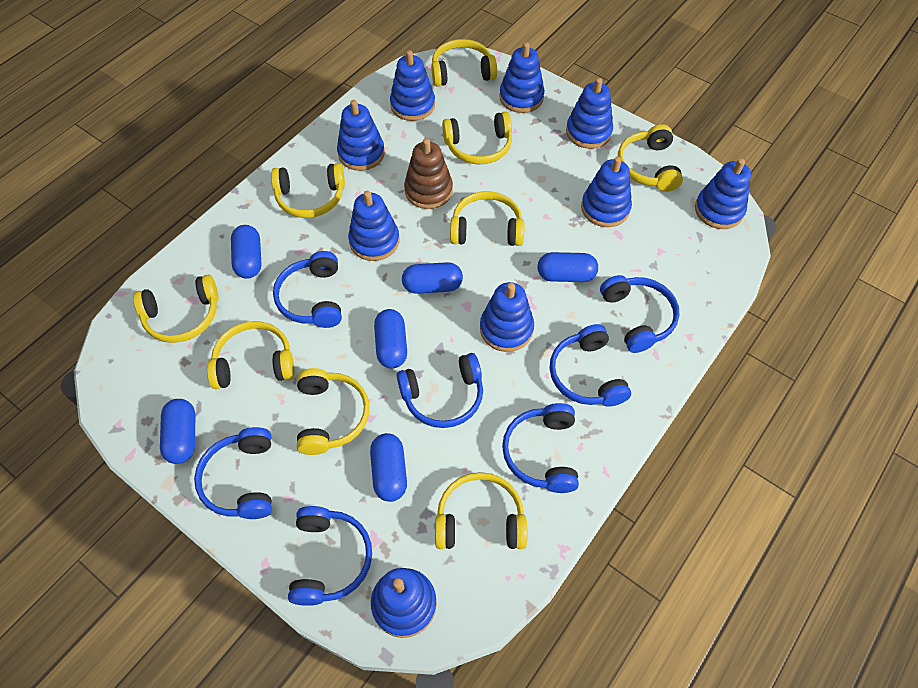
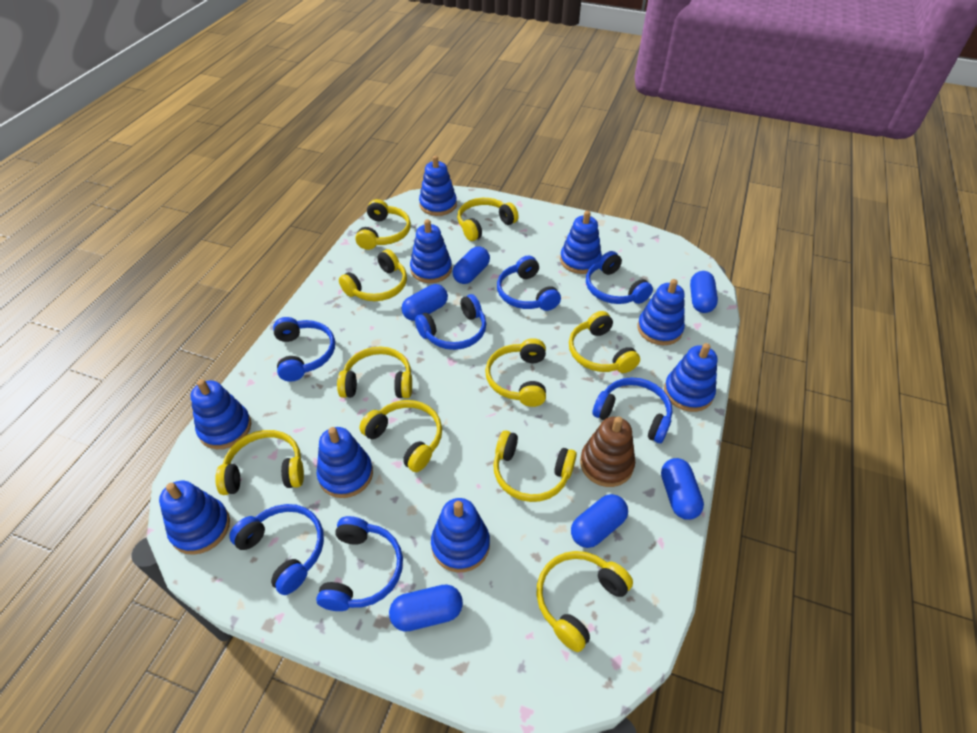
yellow headphones: [133,275,219,343] [207,321,294,389] [271,163,345,218] [297,368,370,455] [431,39,497,86] [435,472,528,549] [442,112,512,164] [450,191,524,246] [618,124,683,192] = 9 -> [215,430,304,495] [337,346,412,398] [339,249,407,301] [355,199,411,250] [359,400,442,472] [457,198,519,241] [485,338,546,407] [493,430,577,502] [536,551,633,652] [569,311,640,373] = 10

